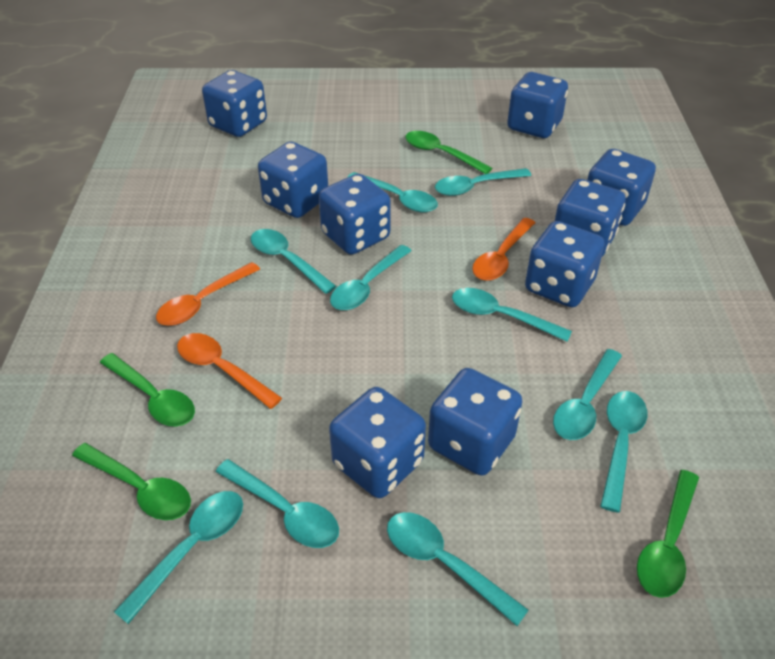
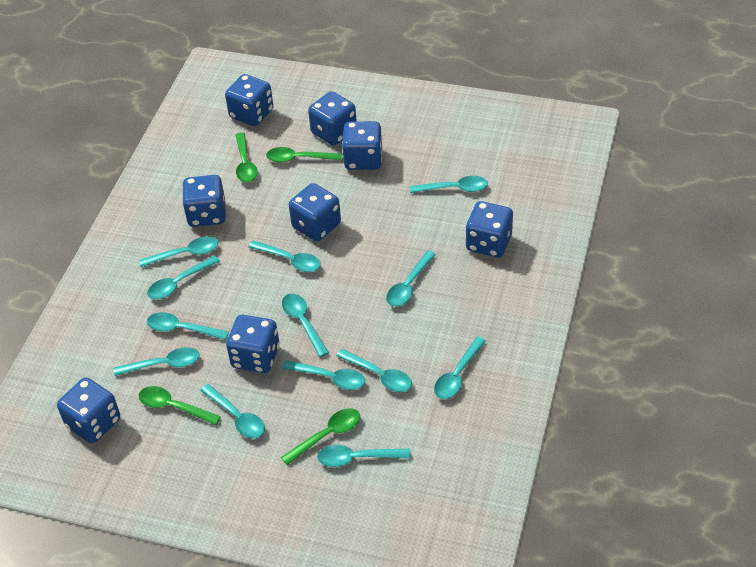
blue dice: [202,70,267,137] [258,142,328,218] [319,174,390,254] [329,387,426,498] [428,368,523,476] [507,72,568,138] [525,221,604,307] [555,179,625,257] [587,149,656,226] = 9 -> [57,377,120,443] [182,175,226,227] [225,74,273,126] [226,315,280,373] [289,183,341,241] [308,91,357,146] [342,121,383,170] [466,201,513,258] = 8
orange spoon: [156,262,260,326] [177,333,282,409] [472,218,535,281] = 3 -> none = 0
turquoise spoon: [114,491,243,624] [216,459,339,548] [251,229,336,294] [330,245,412,310] [347,172,438,212] [387,512,529,626] [435,168,531,196] [452,288,572,342] [553,349,622,440] [600,391,647,512] = 10 -> [114,347,200,376] [139,237,218,267] [147,255,220,299] [147,312,229,340] [200,384,265,438] [248,240,321,272] [282,293,329,357] [282,360,365,390] [317,445,410,467] [336,349,412,392] [386,251,436,307] [410,176,488,193] [434,336,486,399] = 13

